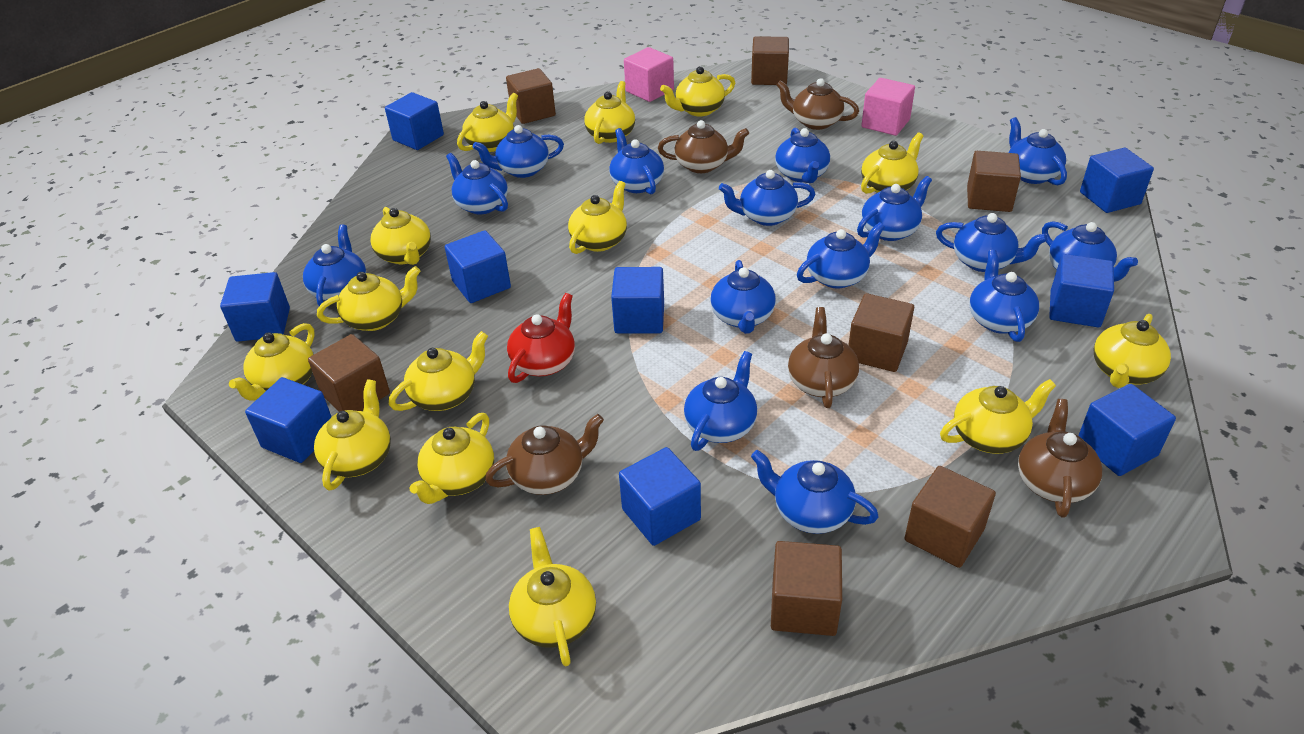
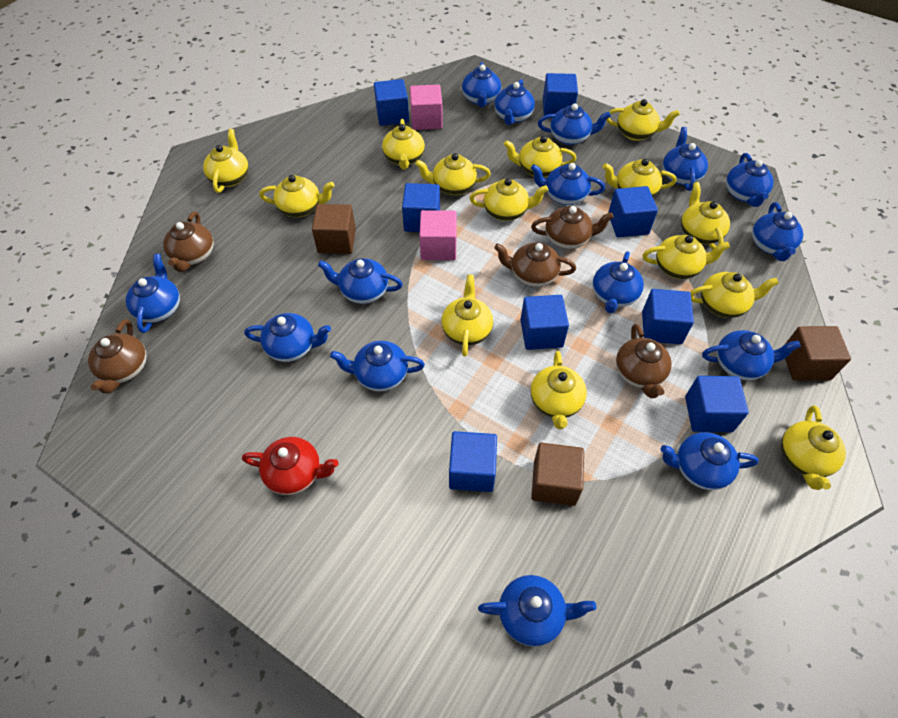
blue cube: [220,272,290,342] [245,377,332,463] [385,92,444,150] [445,230,511,303] [611,267,664,333] [619,447,701,546] [1049,254,1114,327] [1078,384,1176,476] [1080,148,1154,213] = 9 -> [374,79,409,126] [402,183,440,232] [449,431,497,492] [521,295,569,350] [543,73,578,116] [608,186,658,237] [642,289,694,344] [685,376,749,432] = 8
brown cube: [308,334,390,412] [506,68,556,124] [751,37,789,85] [771,541,842,636] [848,293,914,372] [905,466,996,568] [967,151,1021,212] = 7 -> [312,204,356,254] [531,443,584,506] [785,326,851,381] = 3

